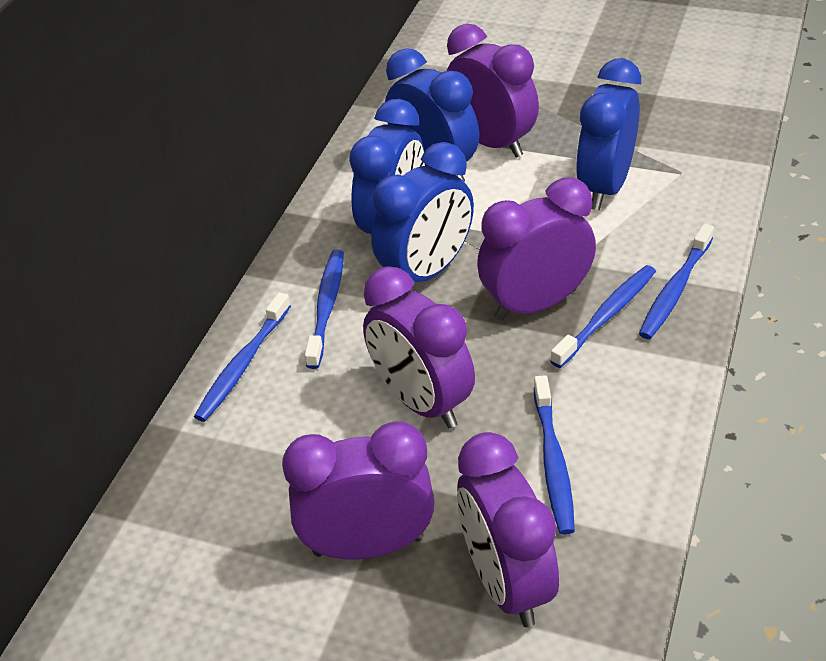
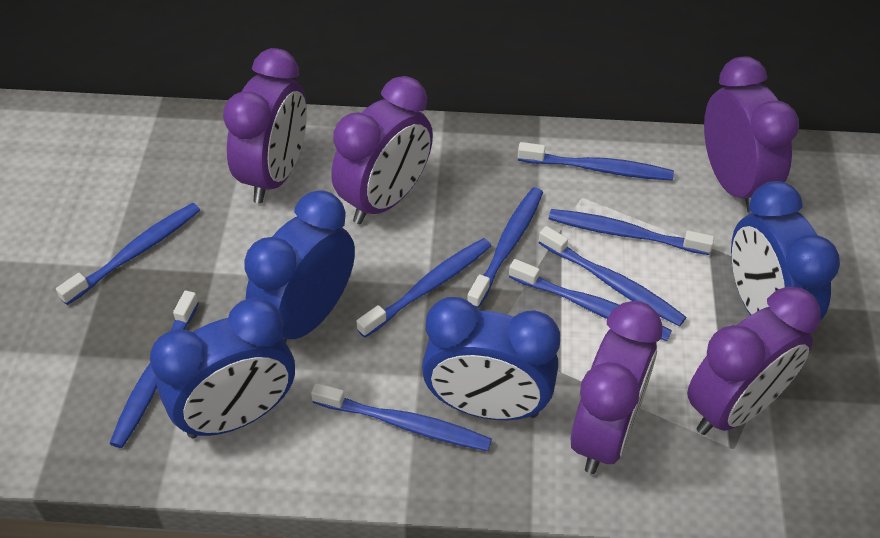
blue toothbrush: [194,292,291,422] [305,250,344,369] [534,375,575,535] [551,265,656,368] [639,224,714,339] = 5 -> [56,203,200,305] [109,291,199,448] [311,383,492,451] [356,238,491,338] [467,187,543,309] [509,259,672,341] [518,142,674,180] [538,226,686,327] [549,209,714,255] = 9

